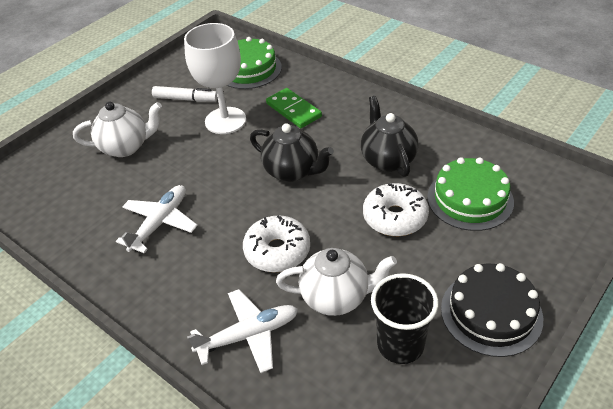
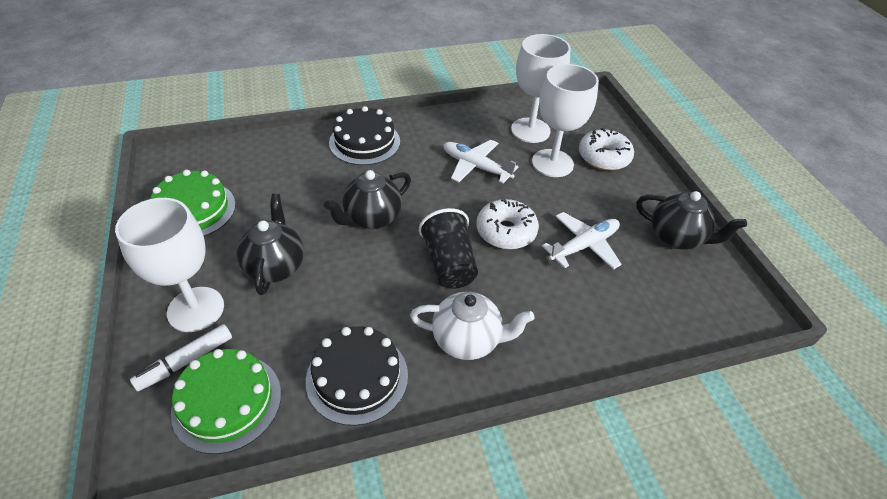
black cake: [441,263,543,357] = 1 -> [306,326,408,426] [329,106,400,165] = 2
black teapot: [250,123,334,182] [361,96,418,177] = 2 -> [236,194,304,295] [324,170,411,229] [636,191,747,250] = 3
green domino: [266,88,322,128] = 1 -> none = 0
white goblet: [184,23,246,134] = 1 -> [115,198,224,332] [511,34,571,143] [532,64,599,177] = 3
white teapot: [73,102,162,157] [276,248,397,316] = 2 -> [410,292,534,360] = 1

